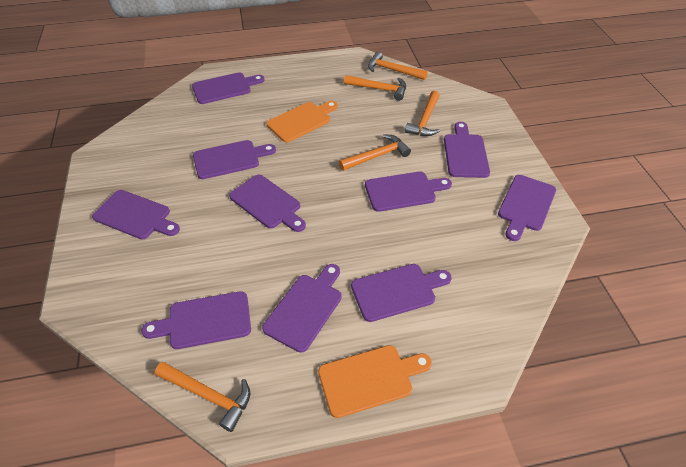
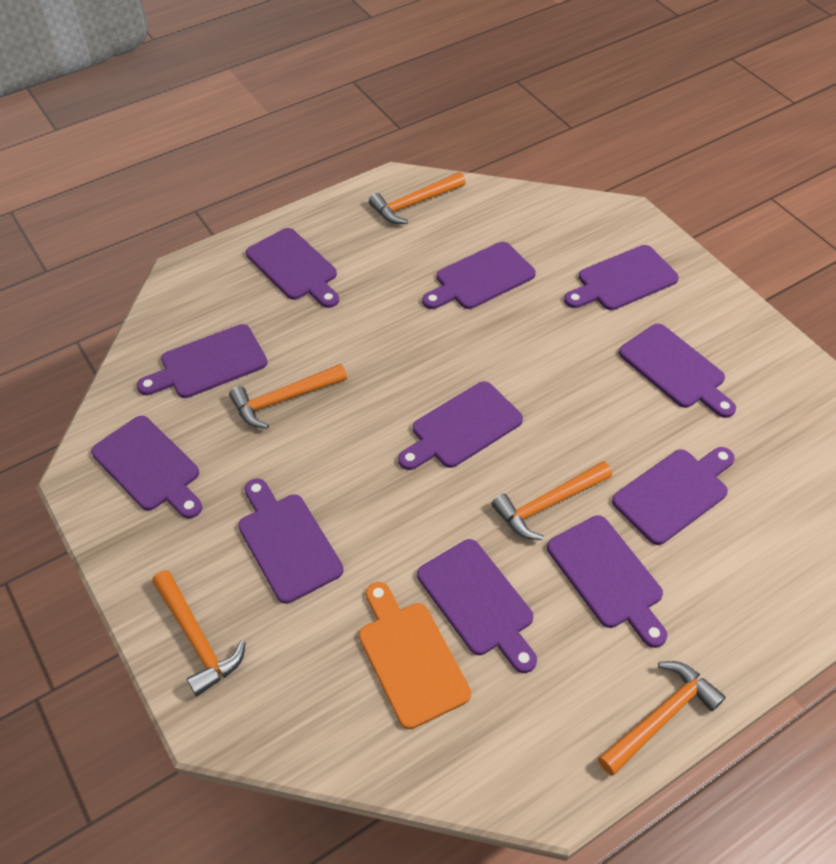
orange cutting board: [266,101,338,142] [318,345,432,418] = 2 -> [359,582,471,729] = 1
purple cutting board: [92,190,180,239] [141,291,251,349] [192,72,265,104] [193,140,276,179] [229,175,306,232] [262,264,342,353] [351,264,452,322] [365,171,452,212] [444,122,490,178] [498,175,556,241] = 10 -> [91,416,202,519] [137,324,268,398] [238,479,344,604] [246,228,339,308] [398,381,523,470] [417,539,537,673] [422,242,536,309] [547,515,667,648] [564,245,679,310] [612,447,735,545] [619,324,736,418] = 11

